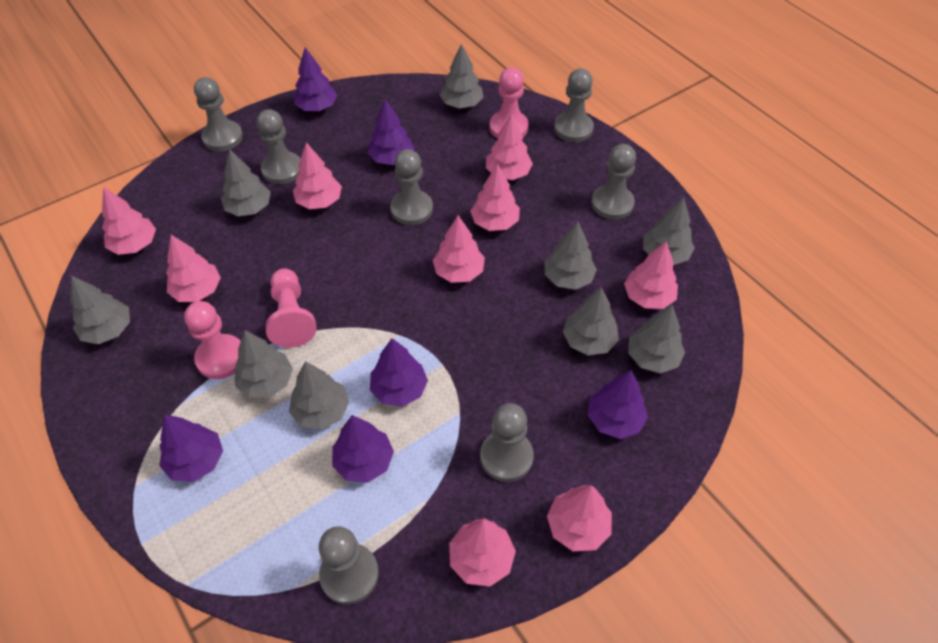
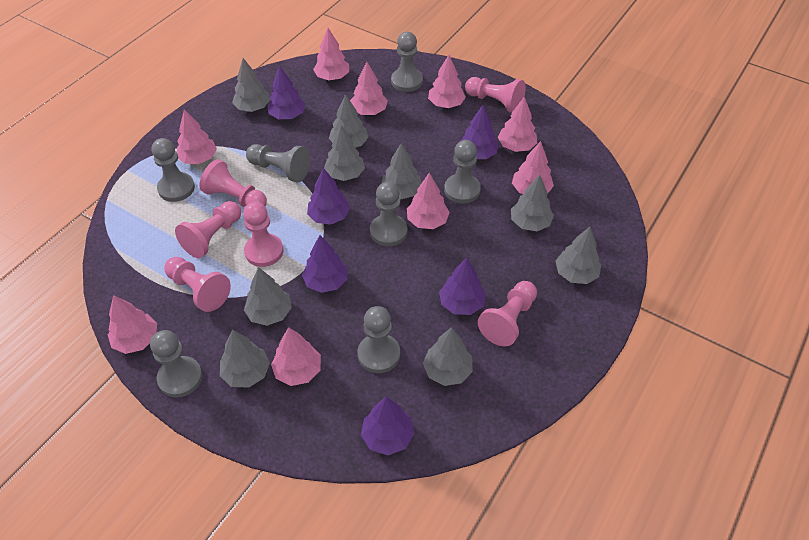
pink pawn: [184,301,241,379] [266,268,317,348] [490,67,529,138] = 3 -> [165,257,231,312] [175,201,241,258] [199,159,267,207] [243,202,284,267] [465,77,525,113] [478,281,537,346] = 6

